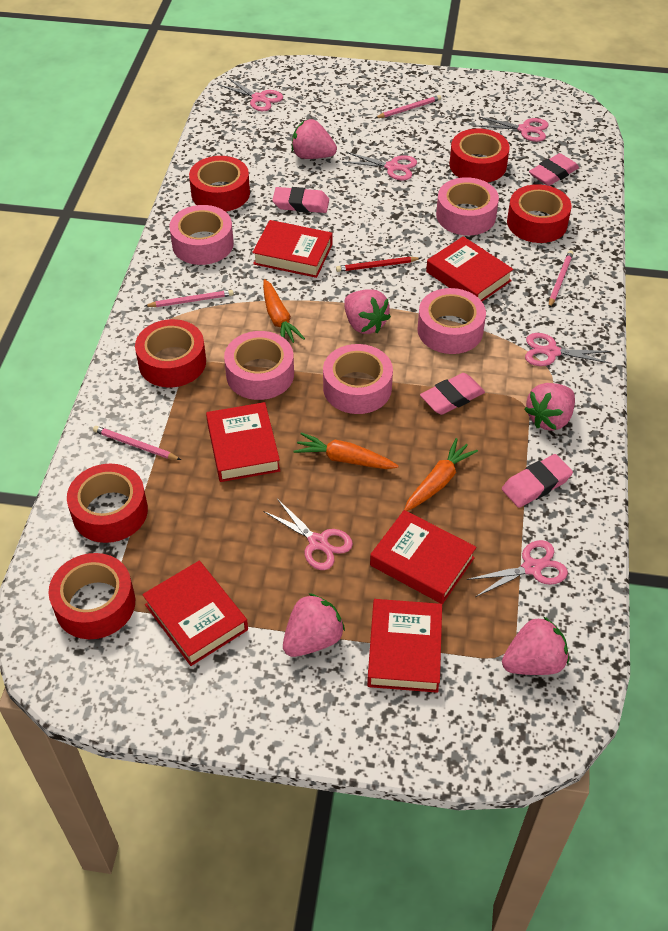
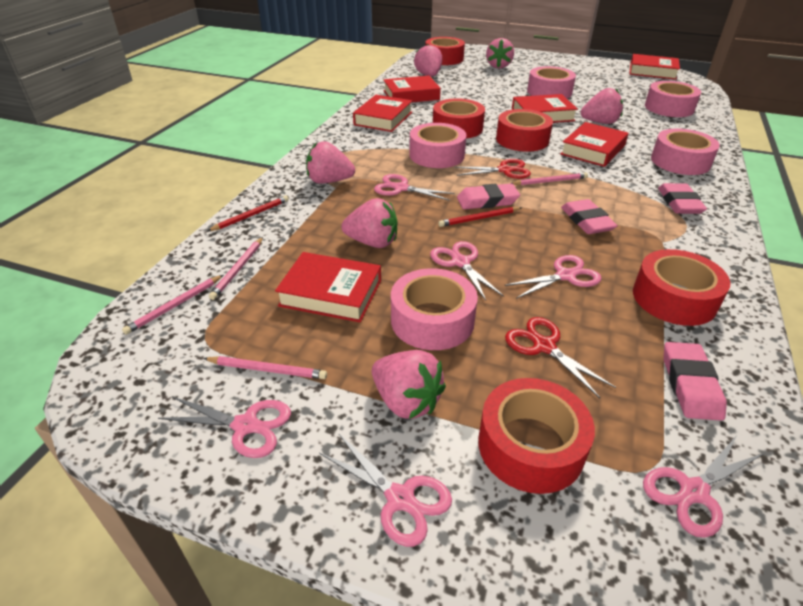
orange carrot: [263,279,305,343] [293,432,399,469] [404,438,478,511] = 3 -> none = 0
pink strawberry: [283,593,345,657] [292,119,337,159] [344,289,391,334] [502,616,569,675] [524,383,575,431] = 5 -> [306,141,355,184] [341,198,398,248] [372,350,446,419] [414,44,442,76] [486,38,514,69] [581,88,623,124] = 6
red pencil: [336,257,421,272] = 1 -> [208,196,289,231] [438,207,522,227] = 2
red scissors: none = 0 -> [454,159,531,179] [505,317,616,398] = 2
red tape: [48,553,135,639] [67,464,148,543] [135,319,206,387] [189,156,250,212] [450,128,510,183] [507,184,571,243] = 6 -> [425,37,465,65] [433,98,485,139] [478,378,595,494] [496,109,553,152] [633,249,731,326] = 5

